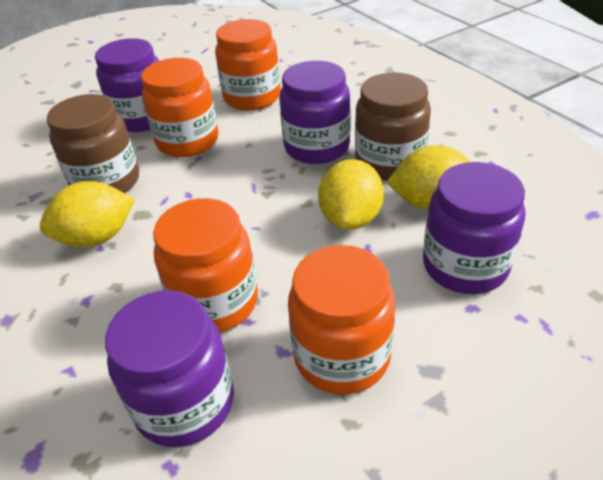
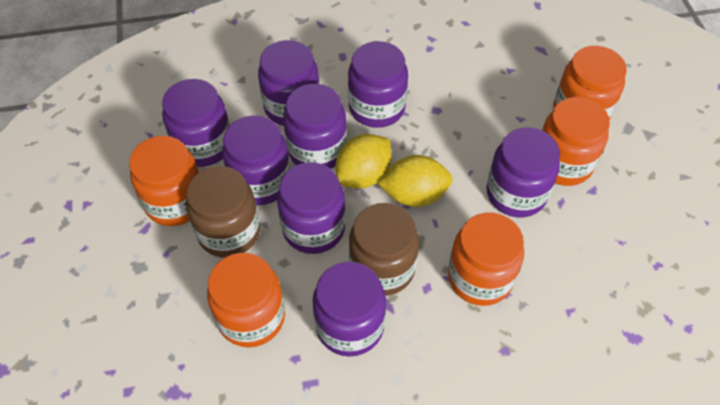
orange jar: [141,58,219,157] [153,198,258,332] [215,19,280,110] [288,245,395,394] = 4 -> [129,136,199,226] [207,253,285,347] [448,212,524,306] [542,97,610,186] [553,46,627,120] = 5
purple jar: [95,38,159,132] [105,291,234,447] [279,61,350,164] [423,162,525,294] = 4 -> [162,79,230,167] [222,115,290,205] [258,40,319,126] [277,162,346,254] [283,84,347,169] [313,261,386,357] [348,41,408,128] [487,127,560,217] = 8
yellow lemon: [40,181,135,247] [318,159,384,230] [386,145,471,210] = 3 -> [336,134,392,189] [378,155,453,207] = 2

